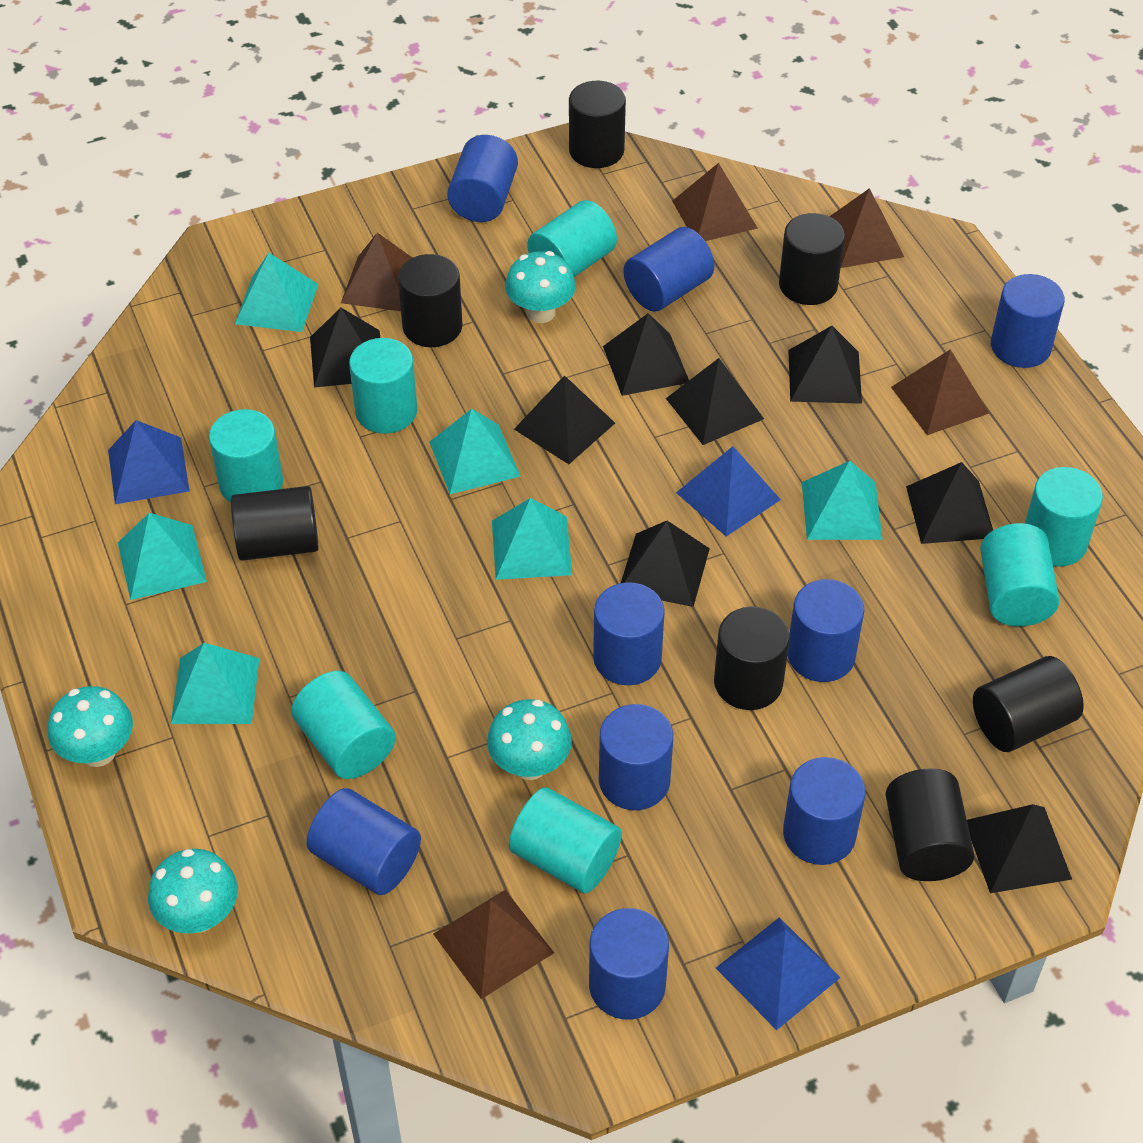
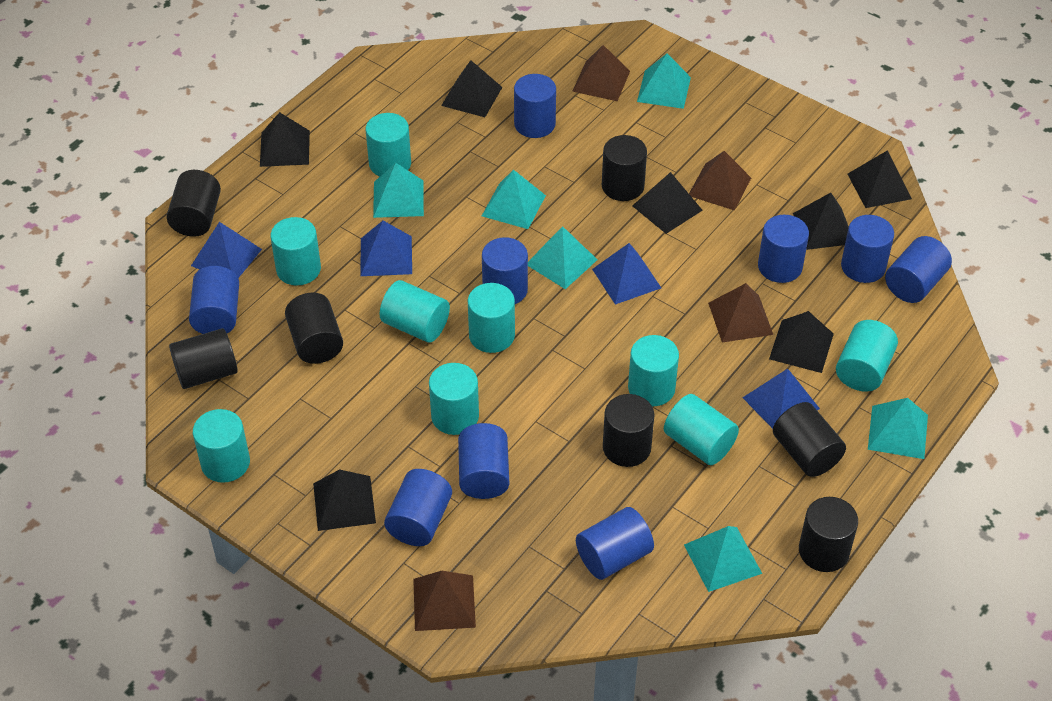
black pyramid: [310,308,380,388] [514,375,615,464] [603,313,689,396] [621,521,710,607] [666,358,764,445] [788,326,862,404] [906,462,993,544] [967,804,1072,893] = 8 -> [260,112,310,167] [313,469,376,531] [441,60,502,117] [632,172,703,234] [769,311,834,373] [793,193,849,250] [848,150,912,208] = 7
blue pyramid: [108,420,189,504] [676,446,781,537] [716,917,841,1030] = 3 -> [191,222,262,278] [360,221,412,276] [592,243,661,305] [742,369,820,429] = 4
brown pyramid: [341,233,412,311] [433,890,554,999] [672,163,758,241] [829,188,904,268] [891,349,989,435] = 5 -> [413,571,476,631] [572,45,630,101] [689,151,751,211] [708,283,773,343] = 4
turquoise cylinder: [209,409,283,503] [291,671,396,779] [349,338,417,434] [509,787,622,894] [527,200,617,277] [980,523,1059,626] [1025,467,1103,567] = 7 -> [193,409,250,483] [270,217,321,286] [366,113,411,177] [380,280,450,343] [429,363,479,435] [468,283,515,353] [628,335,679,406] [664,394,739,465] [836,320,898,392] = 9
turquoise mushroom: [48,686,133,767] [148,849,238,933] [487,699,572,780] [505,251,576,323] = 4 -> none = 0

